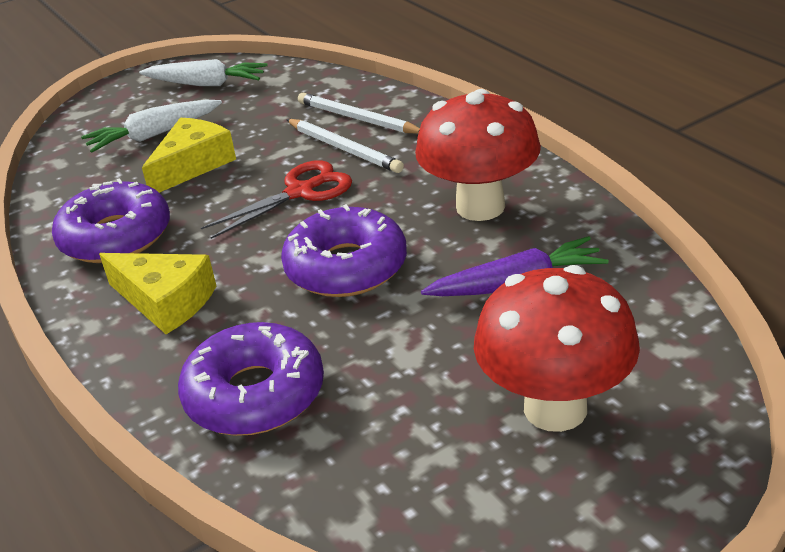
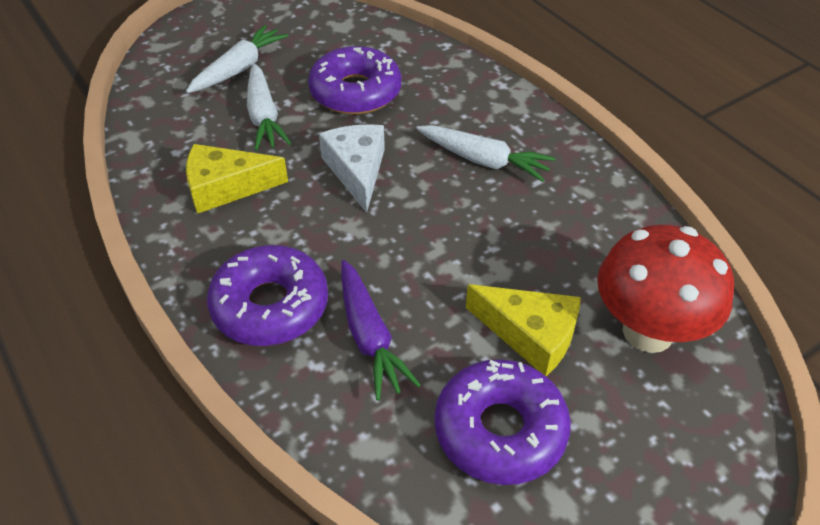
red mushroom: [415,89,541,221] [474,265,640,432] = 2 -> [597,225,734,353] = 1
red scissors: [201,160,352,239] = 1 -> none = 0
white carrot: [81,100,222,153] [139,59,268,86] = 2 -> [186,25,288,93] [247,63,291,151] [416,125,556,182] = 3
white cheese: none = 0 -> [319,124,385,213] = 1
white pencil: [286,119,404,173] [298,93,420,134] = 2 -> none = 0

